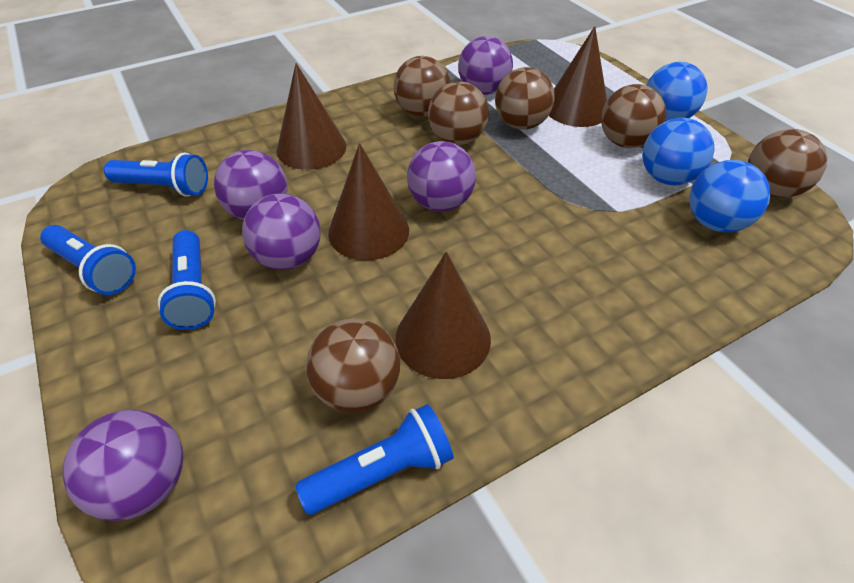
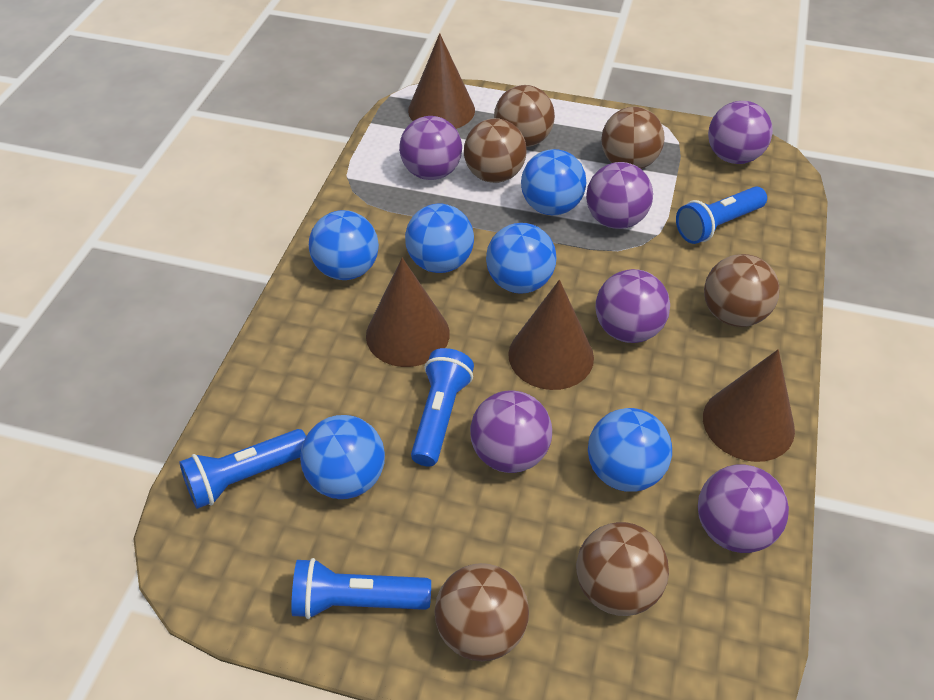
blue ball: [643,118,715,185] [646,62,707,121] [689,160,770,233] = 3 -> [300,415,385,499] [309,210,379,280] [405,204,474,273] [486,223,556,294] [521,149,586,215] [588,408,672,492] = 6
purple ball: [63,410,183,521] [214,150,287,220] [242,193,321,270] [407,141,476,212] [458,36,513,95] = 5 -> [399,116,462,180] [470,391,552,473] [586,162,653,229] [595,269,670,343] [698,465,789,553] [708,101,773,164] = 6

